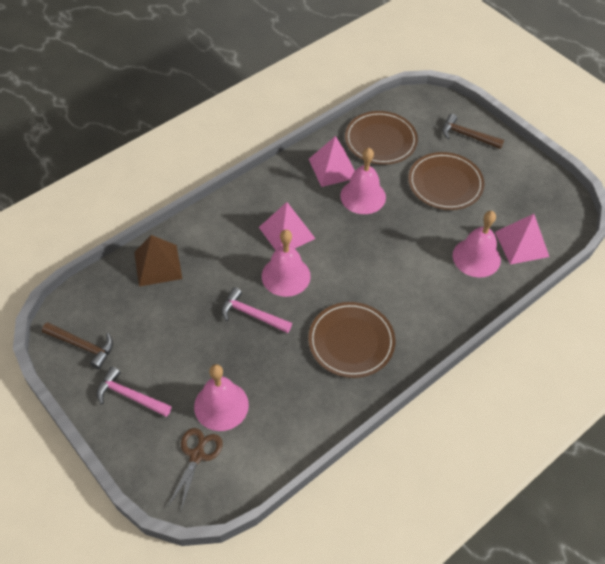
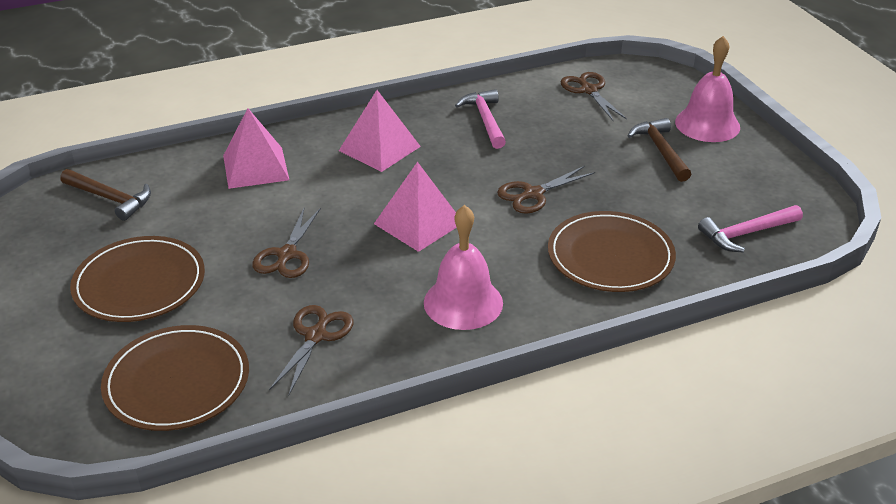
brown pyramid: [134,235,182,287] = 1 -> none = 0
brown scissors: [168,428,223,510] = 1 -> [252,207,321,278] [269,305,353,397] [497,166,595,214] [560,72,627,121] = 4
pink bell: [194,364,249,431] [262,230,311,297] [340,148,386,214] [453,211,501,278] = 4 -> [424,205,503,330] [675,36,740,142] = 2

